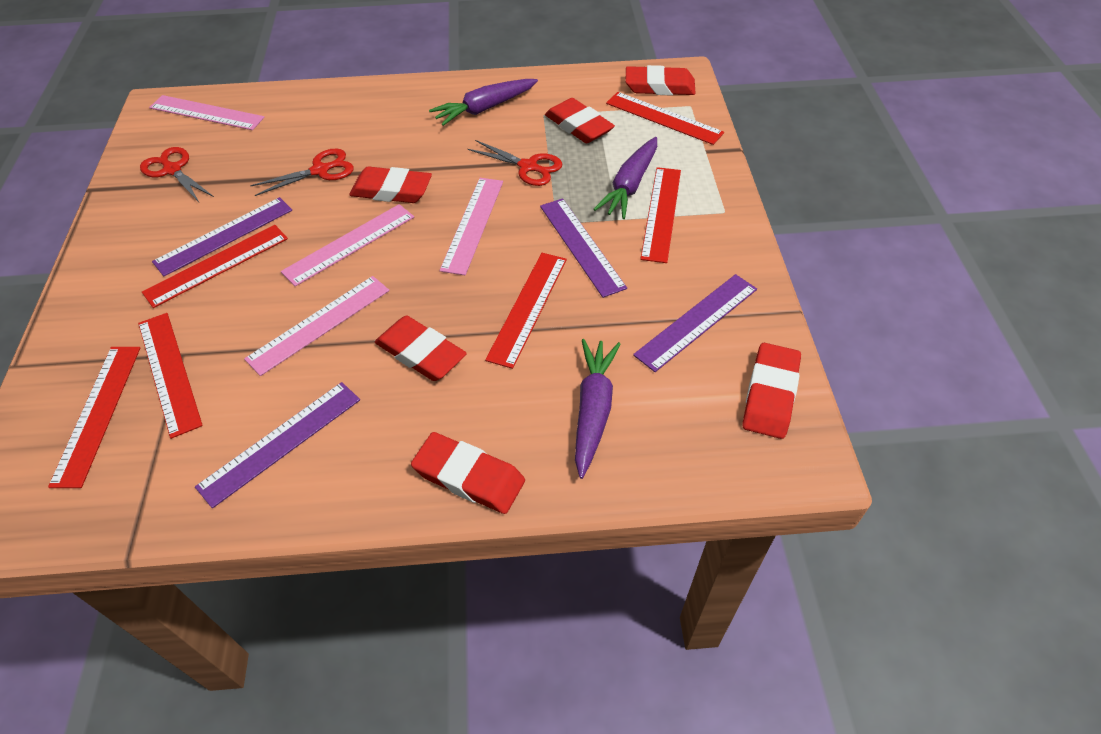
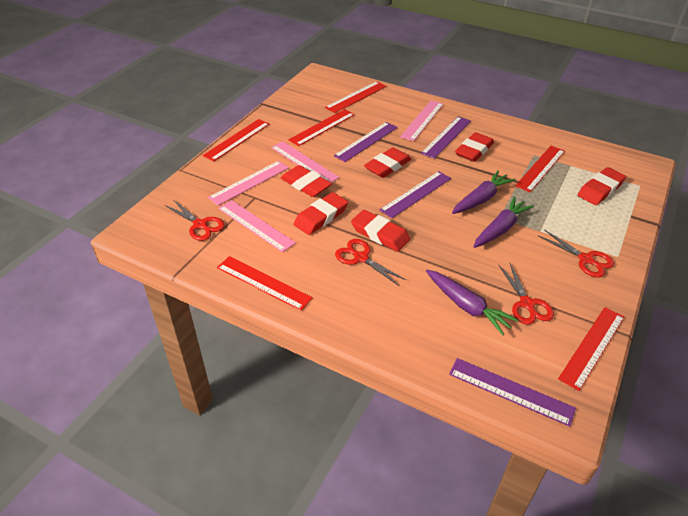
red scissors: [140,147,214,202] [250,148,354,196] [468,140,562,186] = 3 -> [165,200,225,241] [335,239,407,286] [499,263,554,325] [538,230,614,278] = 4

